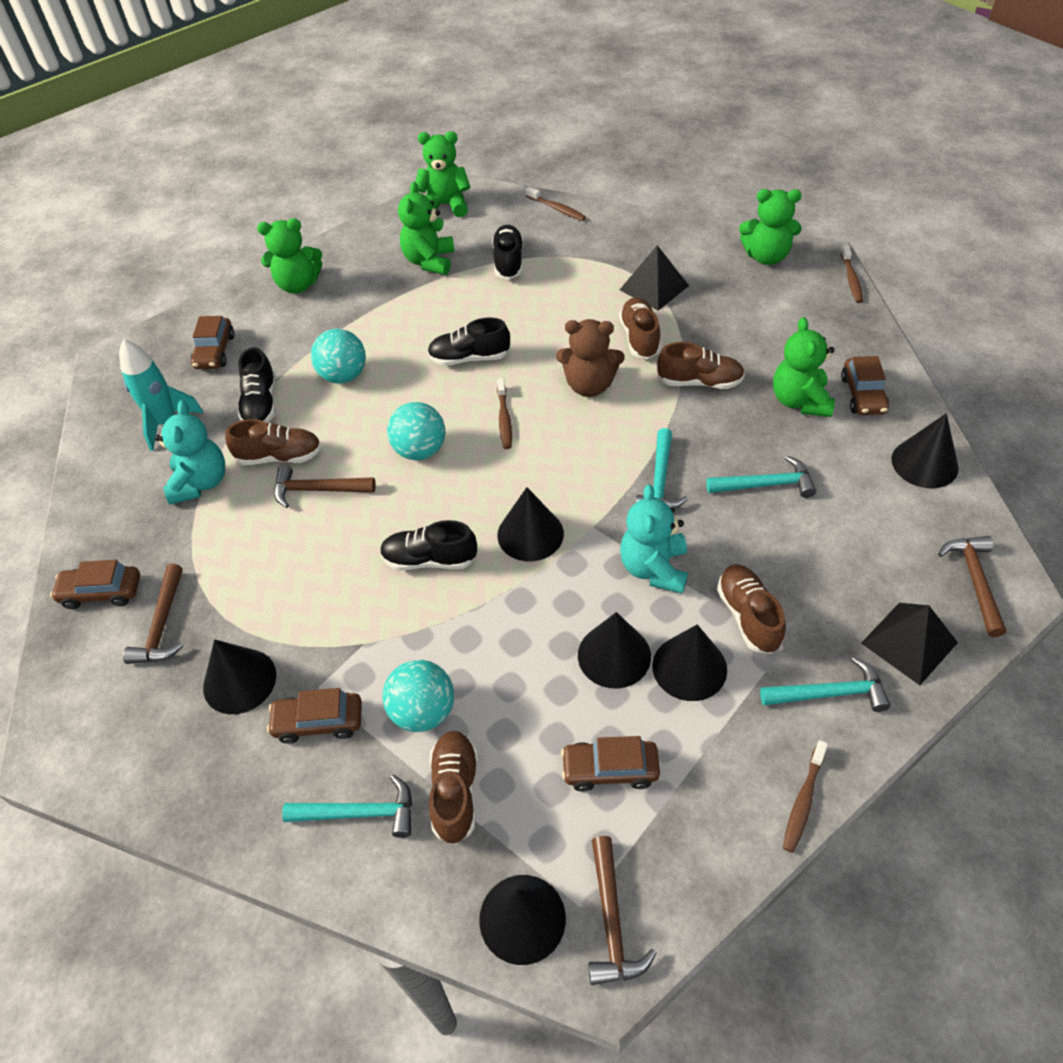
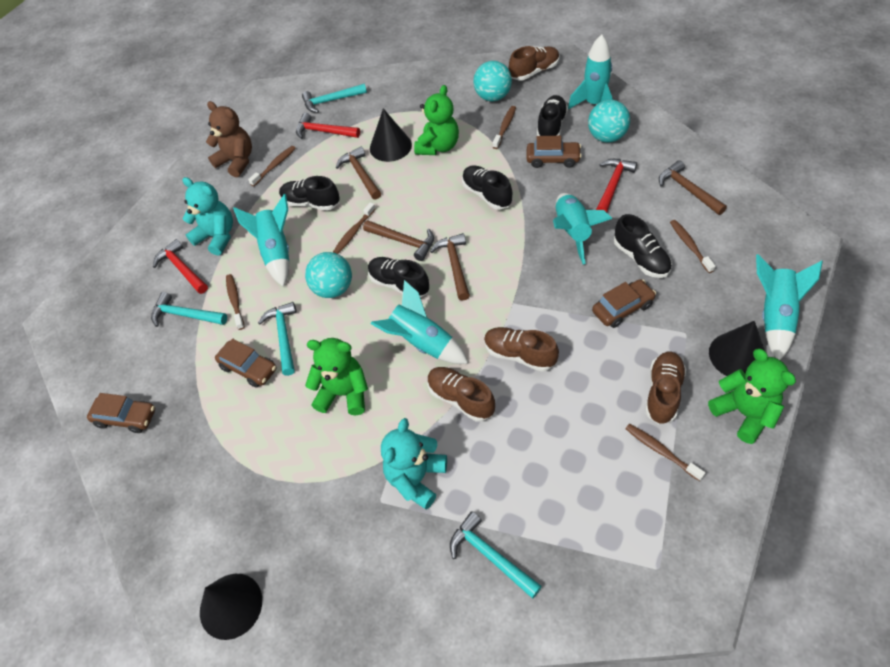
black cone: [203,639,276,714] [479,875,566,965] [497,487,564,561] [578,612,651,689] [652,624,727,701] [891,413,959,488] = 6 -> [200,574,262,640] [370,108,412,162] [709,321,765,376] = 3
black pyramid: [620,245,689,311] [861,603,958,685] = 2 -> none = 0
black shoe: [238,347,276,423] [380,520,477,571] [427,318,510,366] [492,225,523,279] = 4 -> [279,176,340,211] [368,257,429,298] [462,165,512,210] [537,95,568,136] [614,214,672,278] = 5
brown car: [50,560,140,609] [191,316,234,369] [267,688,362,744] [561,736,660,792] [841,356,889,415] = 5 -> [87,393,155,433] [215,339,276,388] [526,136,582,168] [592,279,656,328] = 4
brown shoe: [225,419,321,465] [429,731,478,844] [619,297,661,359] [657,342,745,389] [717,564,786,654] = 5 -> [427,367,495,421] [484,327,559,372] [509,46,560,81] [645,352,686,425] = 4
brown toothbrush: [497,378,512,449] [526,187,586,221] [783,740,828,853] [841,245,863,303] = 4 -> [226,274,245,330] [248,146,296,186] [333,202,375,254] [493,106,516,149] [626,424,705,481] [670,220,716,273] = 6
green teddy bear: [257,218,322,294] [398,182,455,275] [415,131,470,217] [739,189,802,265] [773,317,835,417] = 5 -> [305,338,368,416] [414,85,459,155] [708,349,796,444] = 3
red hammer: none = 0 -> [153,239,208,294] [296,113,360,139] [596,159,637,212] = 3
turquoise rocket: [119,339,204,451] = 1 -> [233,194,290,287] [370,280,468,364] [553,193,612,264] [568,34,613,109] [756,254,823,360] = 5

